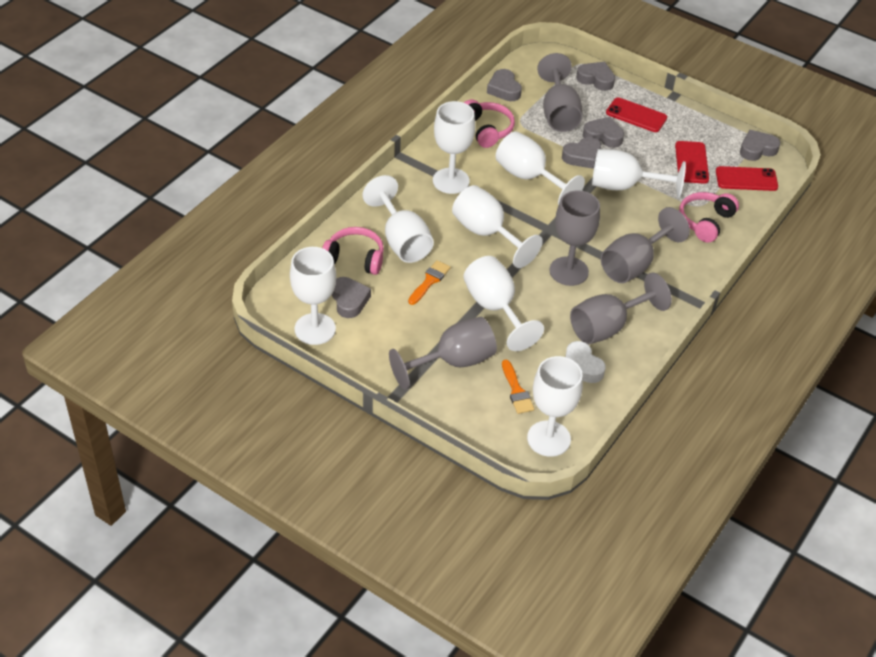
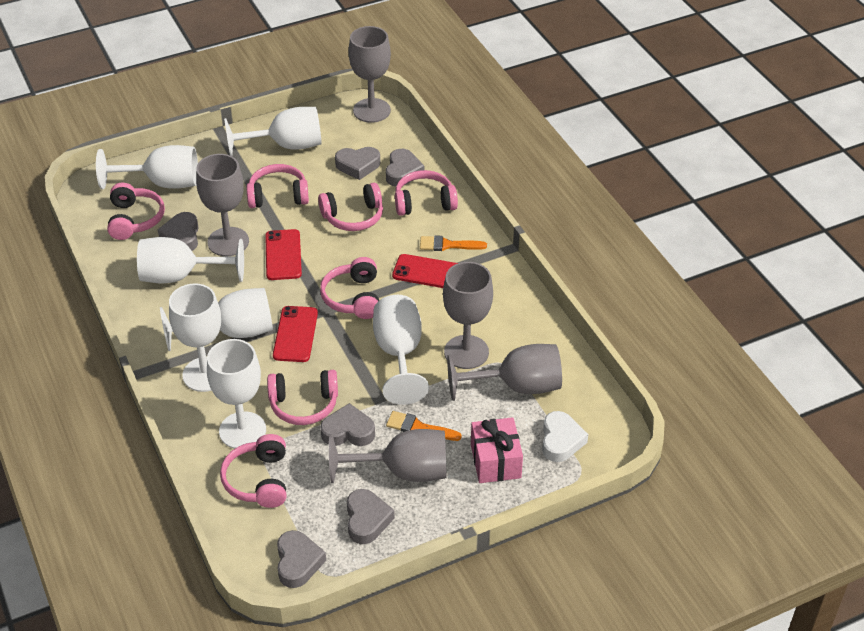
pink gift: none = 0 -> [471,417,523,483] = 1
pink headphones: [322,227,384,275] [464,99,515,148] [679,192,739,243] = 3 -> [107,183,165,240] [220,434,286,508] [247,164,309,208] [267,370,338,425] [318,183,383,231] [320,257,379,319] [395,170,458,216] = 7
white goblet: [290,247,336,345] [362,175,434,263] [433,101,475,194] [452,185,543,268] [463,256,544,351] [496,131,585,205] [527,356,583,457] [592,149,686,198] = 8 -> [96,145,198,189] [137,237,244,283] [160,288,273,351] [169,283,221,392] [207,339,266,449] [224,107,322,156] [373,295,429,405] = 7

